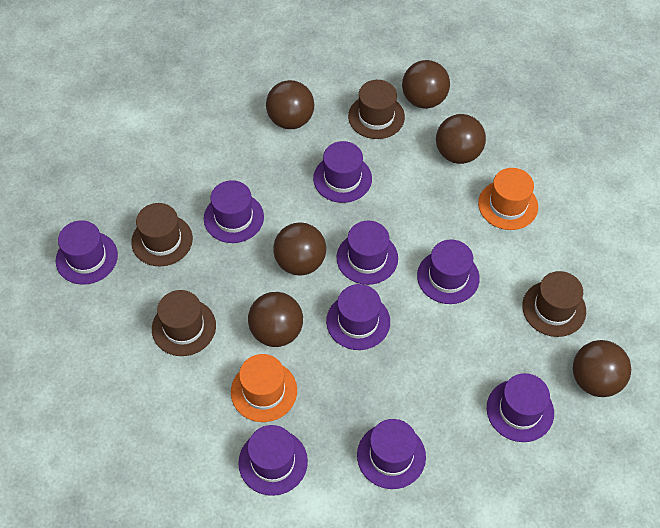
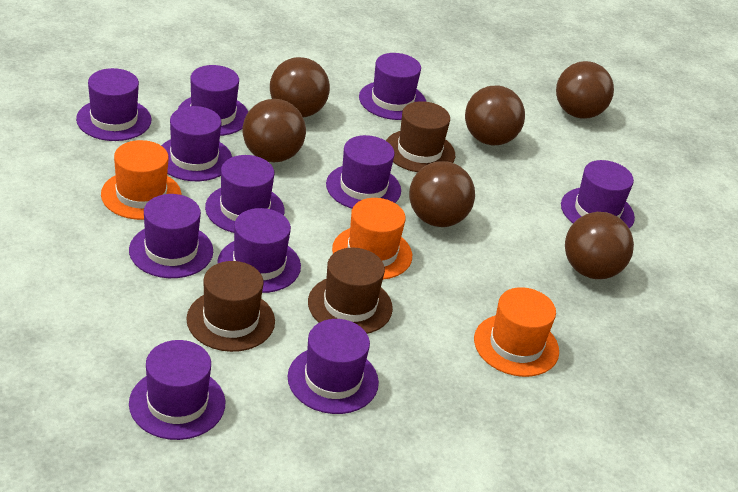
brown hat: [131,203,193,266] [152,290,216,356] [348,80,405,139] [522,271,586,337] = 4 -> [186,261,275,352] [308,248,393,334] [386,101,455,172] = 3
orange hat: [231,354,297,422] [478,168,538,230] = 2 -> [101,140,181,220] [332,198,412,280] [474,287,559,377] = 3
purple hat: [55,220,118,285] [204,180,264,243] [238,425,308,496] [313,141,372,203] [326,284,390,350] [337,221,398,285] [357,419,426,489] [417,239,480,304] [487,373,554,442] = 9 -> [76,68,151,141] [129,194,213,278] [129,340,225,440] [161,106,232,181] [177,65,248,136] [205,155,284,233] [217,208,301,293] [288,319,379,414] [326,135,401,208] [359,53,426,120] [561,160,635,229] = 11

